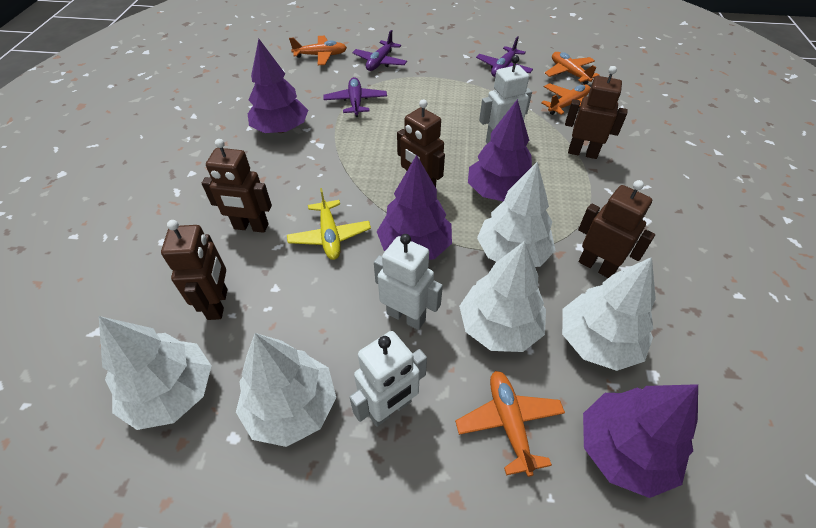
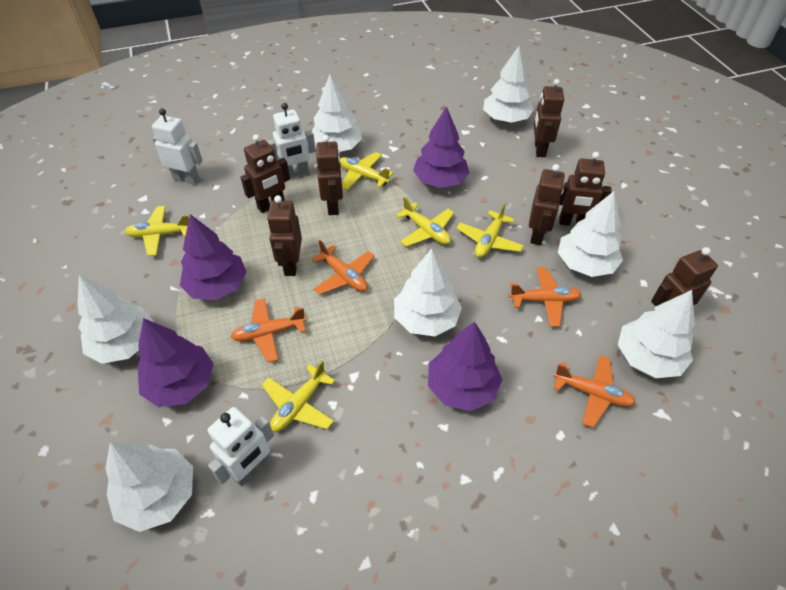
brown robot: [161,220,228,320] [202,139,272,233] [397,99,445,187] [565,66,628,159] [578,180,655,278] = 5 -> [241,134,290,213] [267,195,302,276] [316,135,343,215] [529,164,565,245] [533,79,564,157] [559,152,612,226] [651,247,718,311] = 7
purple plane: [323,77,387,117] [352,30,407,71] [476,36,533,77] = 3 -> none = 0
white tree: [99,316,212,430] [236,333,336,447] [459,241,546,352] [477,162,555,267] [562,257,656,371] = 5 -> [78,275,154,364] [106,442,193,532] [312,75,362,152] [394,249,462,336] [483,46,534,123] [558,191,623,277] [618,290,695,378] = 7
yellow plane: [287,188,371,260] = 1 -> [125,206,190,256] [262,360,335,432] [340,152,394,190] [396,197,454,247] [456,203,524,258] = 5

